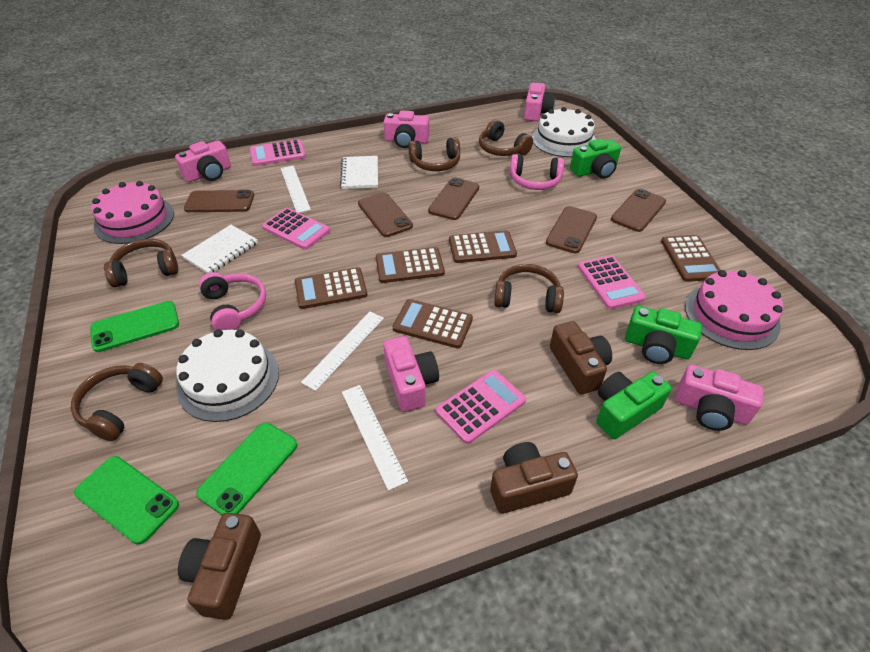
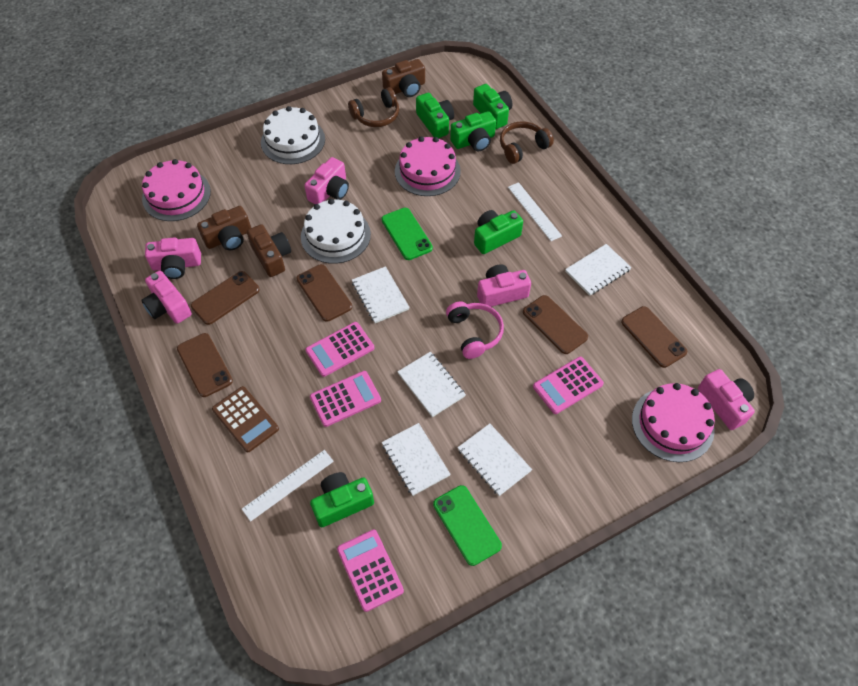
brown calculator: [295,267,367,309] [376,247,445,283] [393,299,473,348] [449,230,517,263] [661,235,721,282] = 5 -> [212,386,279,452] = 1
brown headphones: [71,363,163,441] [104,238,178,287] [408,137,460,171] [479,120,533,156] [494,264,564,313] = 5 -> [348,87,399,127] [500,121,554,164] = 2
green camera: [570,138,621,179] [596,372,672,439] [625,306,702,364] = 3 -> [310,472,374,527] [416,93,454,138] [450,111,496,151] [473,84,512,129] [474,210,523,254] = 5
green phone: [74,456,179,545] [90,301,179,352] [196,423,298,515] = 3 -> [381,208,433,260] [433,485,502,566] = 2
pink cake: [91,181,174,244] [685,270,783,350] = 2 -> [142,159,211,221] [395,136,461,196] [632,383,715,462] = 3
pink headphones: [199,272,266,330] [510,154,564,190] = 2 -> [446,301,504,359] = 1
white notebook: [181,225,258,273] [340,156,378,189] = 2 -> [352,266,410,323] [382,423,450,496] [398,352,466,417] [457,424,532,496] [565,244,632,296] = 5
white ruler: [281,166,311,213] [301,312,384,391] [342,385,408,491] = 3 -> [242,450,334,522] [508,182,562,241] = 2

